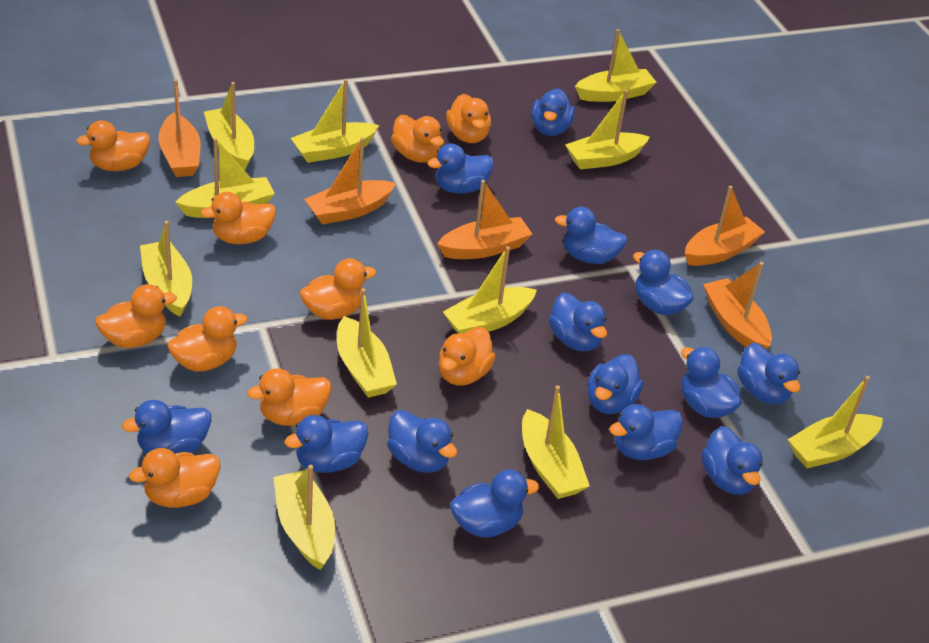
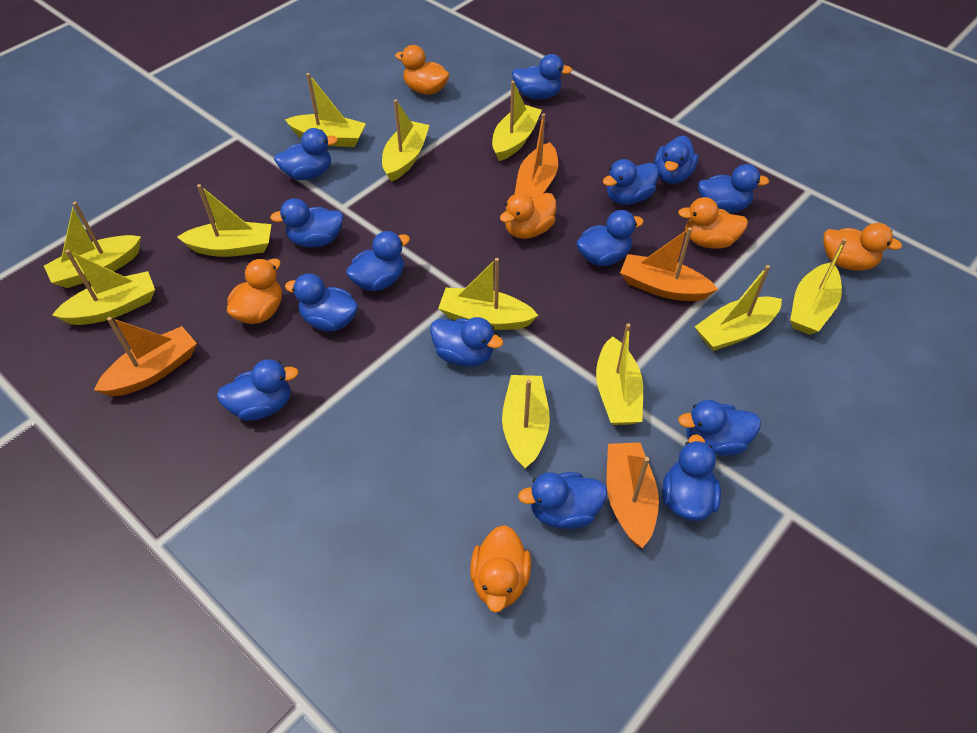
orange boat: [159,79,201,177] [304,137,396,225] [437,180,532,259] [685,186,765,266] [703,262,772,349] = 5 -> [94,317,197,397] [514,113,558,198] [607,442,659,548] [620,227,718,301] = 4
orange duck: [76,120,150,171] [95,284,177,348] [129,448,220,508] [167,306,248,371] [201,192,276,244] [247,368,331,426] [300,258,376,320] [391,115,444,163] [439,327,496,386] [446,94,491,143] = 10 -> [227,259,282,324] [395,45,450,95] [470,525,531,613] [500,193,556,239] [678,197,748,249] [823,223,902,271] = 6

